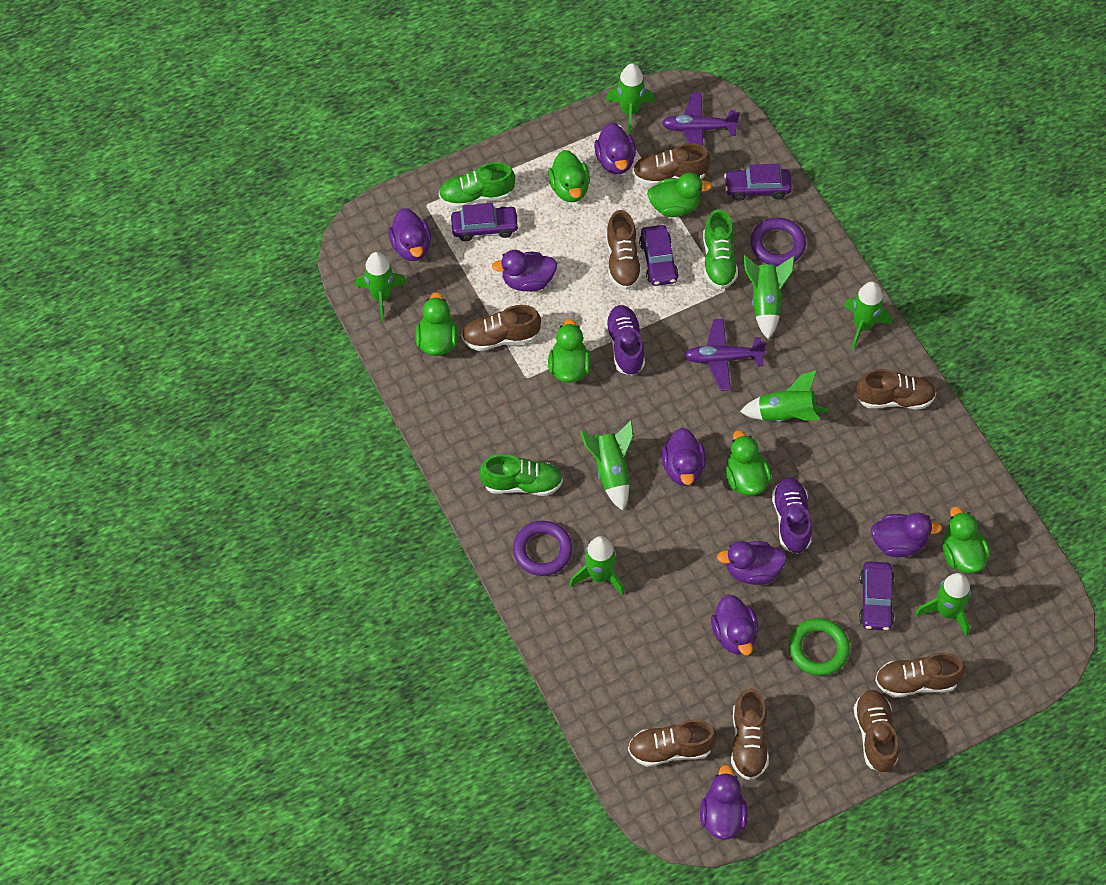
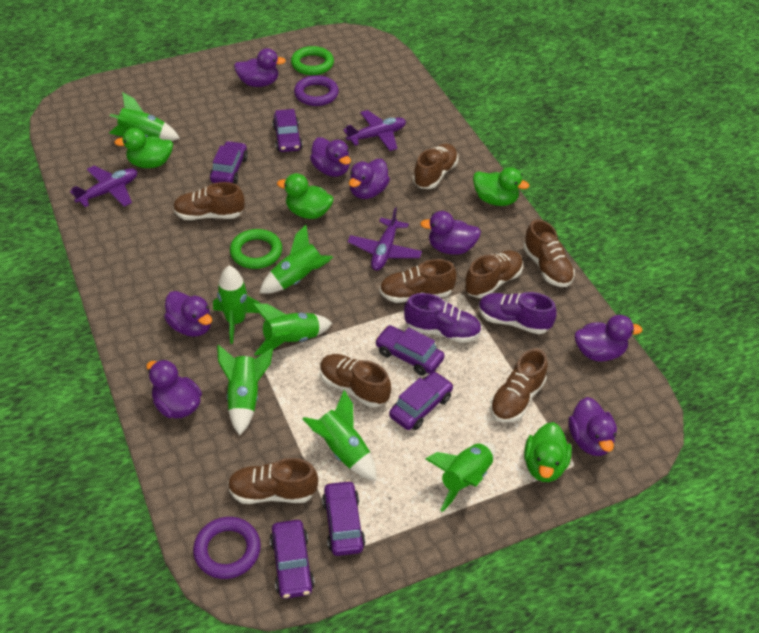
green duck: [415,292,458,356] [548,150,590,202] [548,319,591,383] [647,173,712,217] [726,430,772,496] [943,506,990,573] = 6 -> [114,128,173,168] [277,173,334,219] [473,167,529,206] [524,422,572,482] = 4
green ring: [789,618,850,676] = 1 -> [230,229,282,269] [291,46,334,75] = 2
green rocket: [356,252,407,322] [570,536,624,595] [580,420,633,511] [606,63,655,134] [740,370,829,422] [743,255,795,339] [844,282,892,349] [916,573,971,636] = 8 -> [109,92,180,141] [213,266,260,344] [217,345,273,435] [252,303,332,356] [260,225,333,294] [302,390,376,480] [425,442,496,512] = 7
green shoe: [439,162,515,208] [479,454,563,496] [703,209,738,289] = 3 -> none = 0
purple car: [451,203,519,241] [639,225,679,286] [724,164,792,201] [859,561,895,631] = 4 -> [210,141,248,184] [270,520,315,599] [272,109,303,152] [322,480,366,556] [375,325,445,376] [389,371,453,430] = 6
purple plane: [662,92,740,146] [684,319,767,391] = 2 -> [70,166,137,207] [343,110,406,151] [348,207,422,271] = 3

